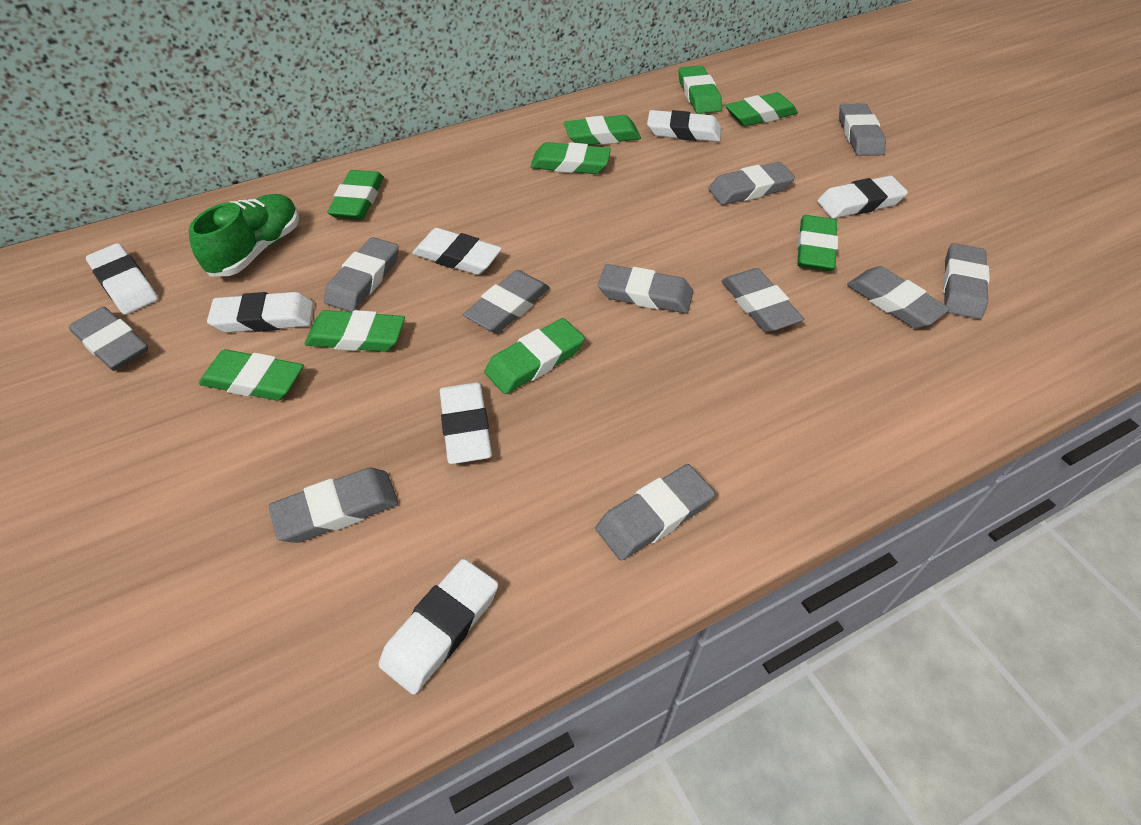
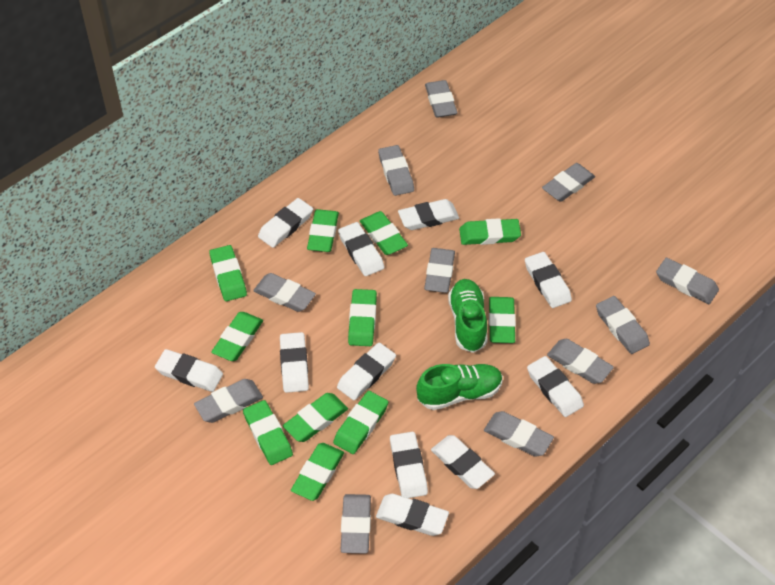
green eraser: [199,349,304,401] [305,310,405,352] [327,170,384,219] [484,318,585,394] [531,142,611,174] [564,115,641,145] [679,66,722,114] [725,92,798,126] [797,215,838,271] = 9 -> [209,245,247,301] [211,312,263,361] [243,400,293,465] [283,393,348,442] [291,443,344,501] [307,209,339,252] [333,391,388,454] [348,289,377,346] [360,211,408,255] [459,218,521,245] [489,297,516,343] = 11
green shoe: [188,194,299,276] = 1 -> [416,364,503,410] [448,279,488,353] = 2
white eraser: [86,243,158,314] [207,292,314,333] [378,559,498,695] [412,228,502,275] [440,382,492,464] [647,110,721,142] [817,176,908,218] = 7 -> [155,349,223,392] [258,198,313,248] [280,332,309,393] [337,343,396,400] [338,222,384,276] [376,494,449,536] [390,432,428,498] [398,199,459,230] [431,435,495,489] [525,252,572,308] [527,356,584,417] = 11

